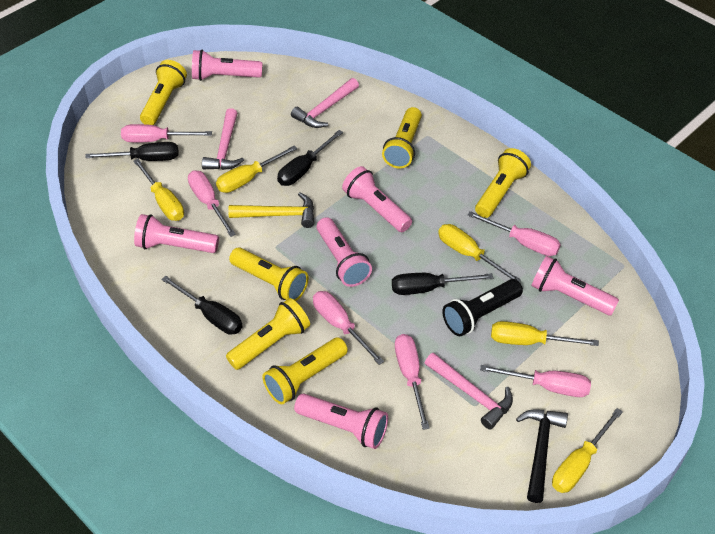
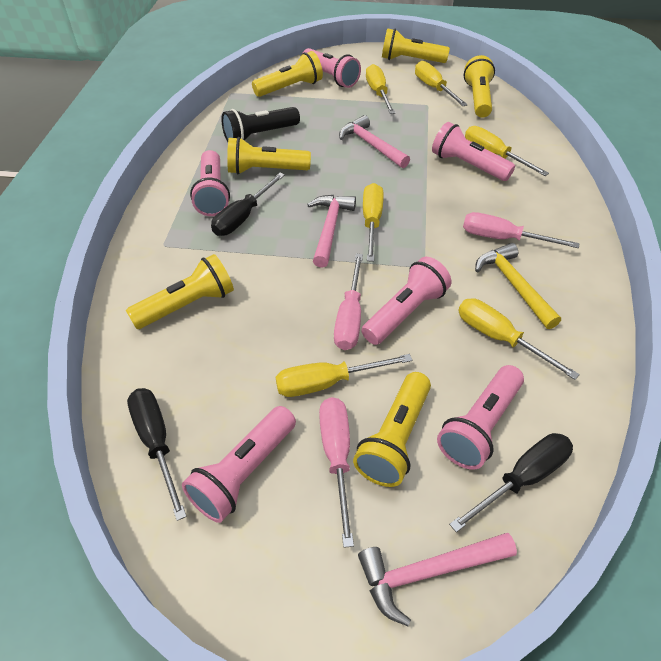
black hammer: [516,409,568,503] = 1 -> none = 0
black screwdriver: [85,142,179,161] [161,276,243,335] [277,130,343,186] [392,273,493,295] = 4 -> [127,388,187,521] [211,173,285,236] [449,433,573,532] = 3
pink screwdriver: [121,124,212,142] [188,170,236,237] [313,291,384,365] [395,334,430,430] [468,211,561,256] [480,365,591,397] = 6 -> [319,397,354,548] [334,254,363,350] [463,212,580,248] = 3
yellow screwdriver: [133,159,184,221] [216,146,297,193] [438,224,521,282] [491,321,599,346] [552,408,623,493] = 5 -> [276,354,412,397] [363,183,384,262] [366,64,395,114] [415,61,468,106] [458,298,580,380] [465,126,549,176] = 6

